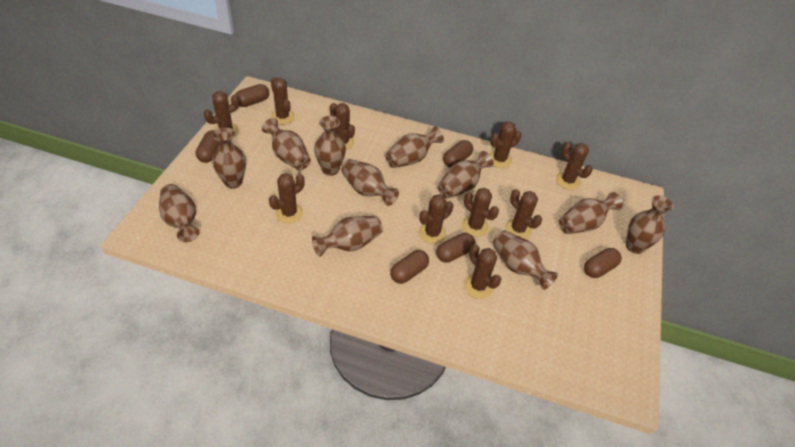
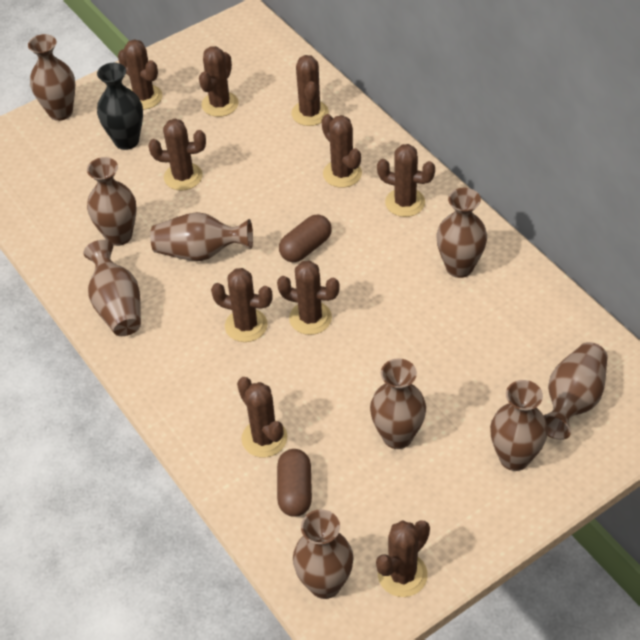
black vase: none = 0 -> [97,63,143,150] = 1
brown capsule: [196,130,220,163] [235,84,269,107] [390,250,429,284] [436,233,476,263] [443,140,473,167] [584,248,622,278] = 6 -> [277,449,312,517] [279,214,332,262] = 2
brown vase: [159,184,200,242] [212,127,246,189] [262,118,311,170] [312,216,383,257] [314,116,346,176] [342,159,399,206] [385,126,444,168] [438,151,494,199] [493,231,558,290] [559,192,623,234] [626,195,674,254] = 11 -> [28,34,75,121] [83,240,141,336] [87,157,136,246] [150,212,253,261] [293,509,353,599] [370,358,426,449] [437,188,487,278] [490,380,548,471] [544,342,608,440] = 9

